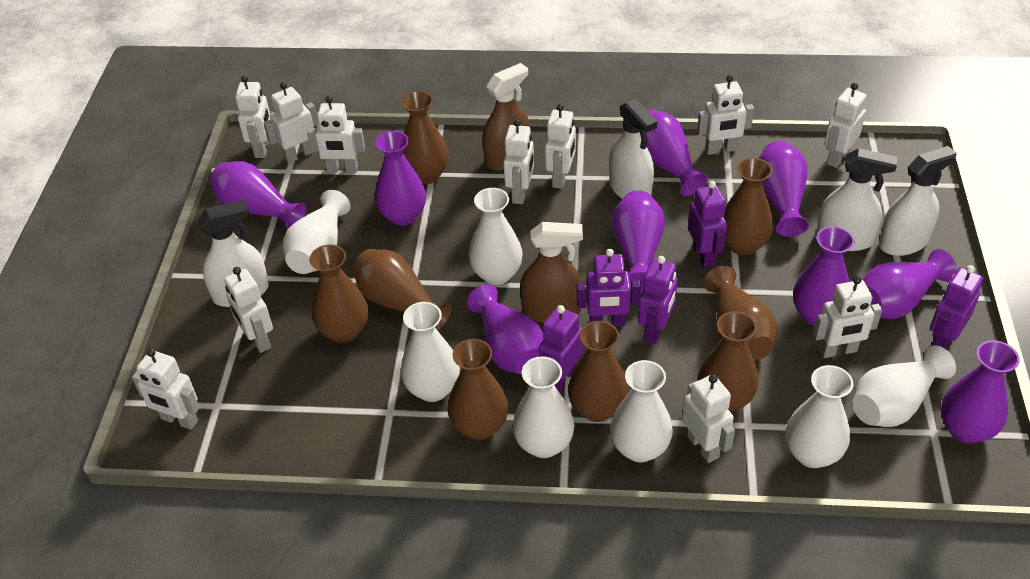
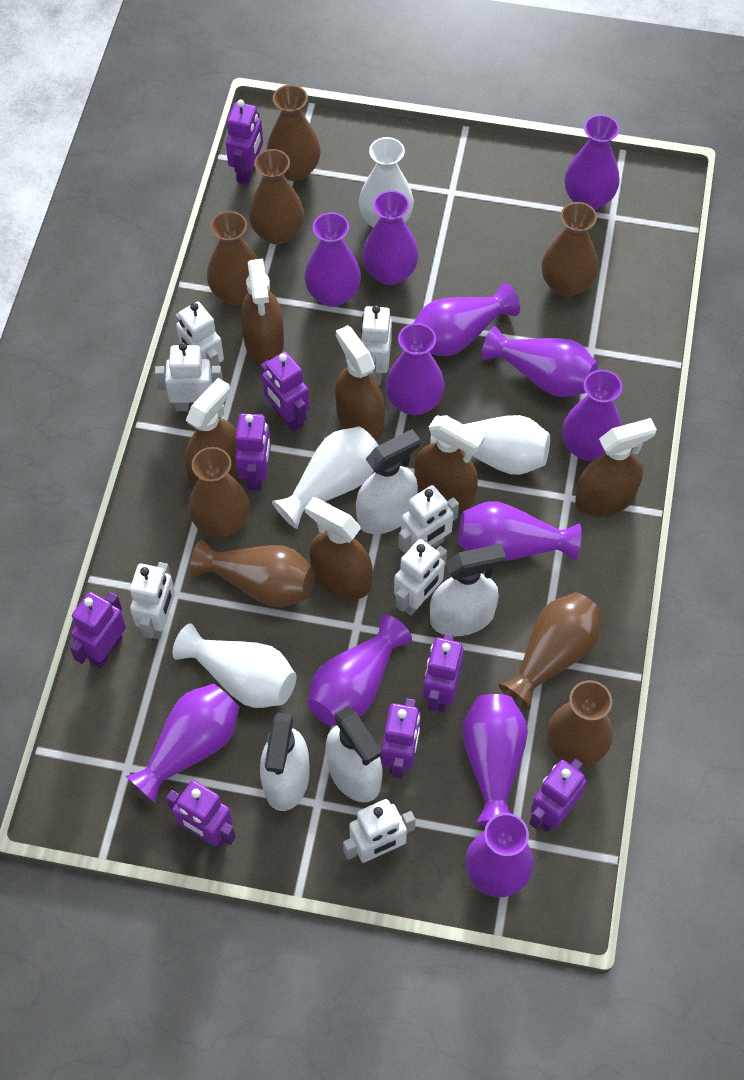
brown spray bottle: [482,63,530,171] [520,222,583,323] = 2 -> [185,378,237,489] [241,259,284,364] [305,497,373,599] [335,325,385,441] [415,415,485,510] [575,418,657,517] = 6
purple robot: [539,305,583,392] [577,249,641,327] [638,256,678,344] [688,181,727,268] [930,265,983,349] = 5 -> [69,592,126,668] [166,780,236,847] [226,100,263,185] [235,413,271,491] [260,351,310,431] [381,698,421,779] [423,633,464,712] [529,758,587,832] = 8
purple vase: [210,161,306,230] [375,131,426,226] [467,284,544,375] [612,191,665,292] [646,110,708,196] [759,141,809,237] [793,226,855,326] [863,249,957,319] [941,340,1020,444] = 9 -> [125,684,240,804] [304,212,361,307] [308,615,412,726] [363,190,419,285] [386,323,444,415] [413,283,520,356] [458,501,582,561] [462,694,528,826] [466,813,534,897] [482,326,598,397] [563,370,622,461] [565,114,620,210] = 12
white robot: [132,348,200,430] [224,267,273,353] [235,76,270,158] [264,82,318,163] [307,96,365,173] [503,119,534,204] [545,104,576,189] [682,374,735,463] [697,75,754,155] [813,276,882,358] [824,83,867,168] = 11 -> [130,562,175,639] [155,343,223,411] [175,301,224,367] [343,799,416,863] [361,305,392,385] [394,539,447,616] [398,485,459,553] = 7
white vase: [283,190,350,274] [401,302,460,402] [468,188,523,285] [513,356,574,458] [610,360,673,463] [786,365,853,468] [852,345,956,427] = 7 -> [172,623,297,708] [272,426,379,529] [359,137,414,228] [430,415,550,475] = 4

